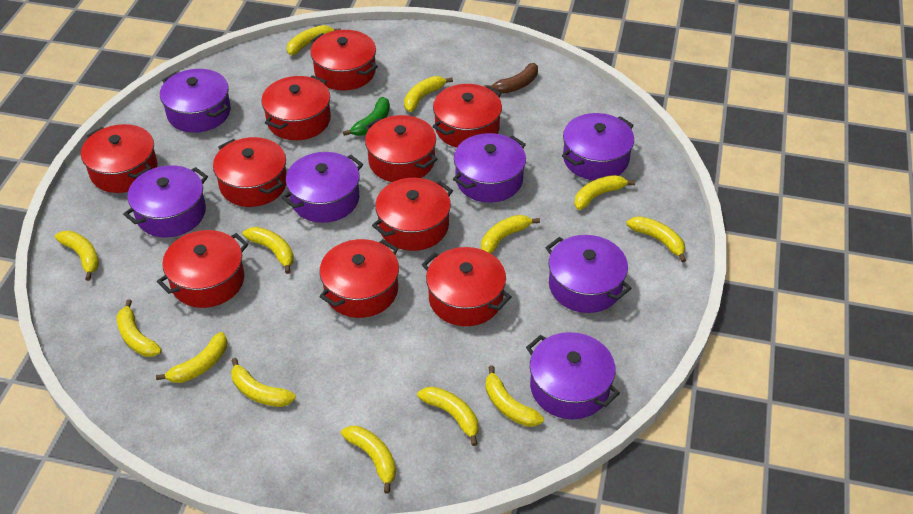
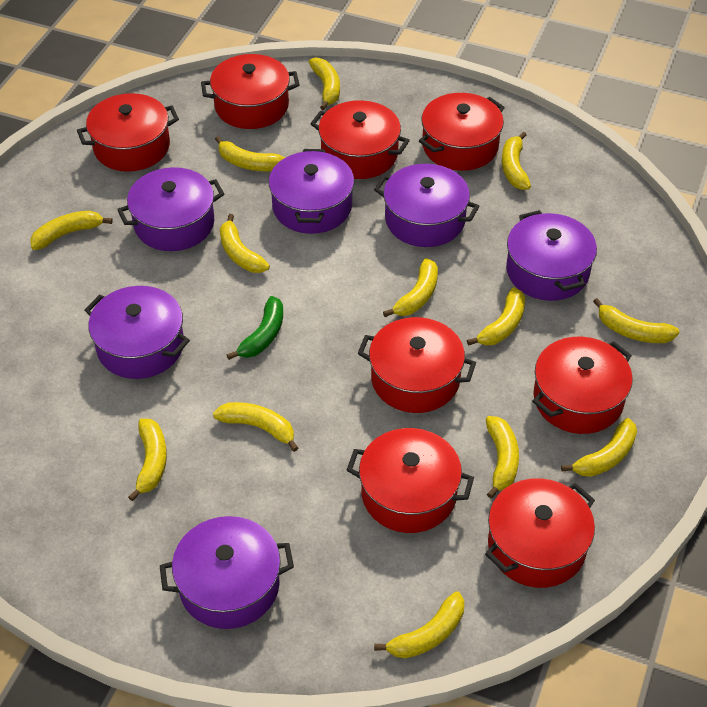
brown banana: [484,63,538,94] = 1 -> none = 0
purple pot: [123,165,208,238] [160,69,231,133] [282,152,363,223] [453,133,526,203] [526,332,620,419] [545,235,632,313] [562,113,634,180] = 7 -> [84,286,190,379] [117,167,224,251] [160,516,294,629] [269,149,354,234] [374,164,479,247] [506,210,597,301] = 6
red pot: [81,124,158,193] [157,230,248,308] [213,137,287,207] [261,75,331,140] [310,30,378,91] [319,239,399,318] [365,115,437,182] [372,178,453,251] [422,247,512,326] [432,84,502,148] = 10 -> [77,93,179,172] [201,54,299,129] [310,100,410,179] [347,428,474,533] [358,317,476,413] [419,93,505,171] [485,478,595,588] [532,337,633,434] = 8

